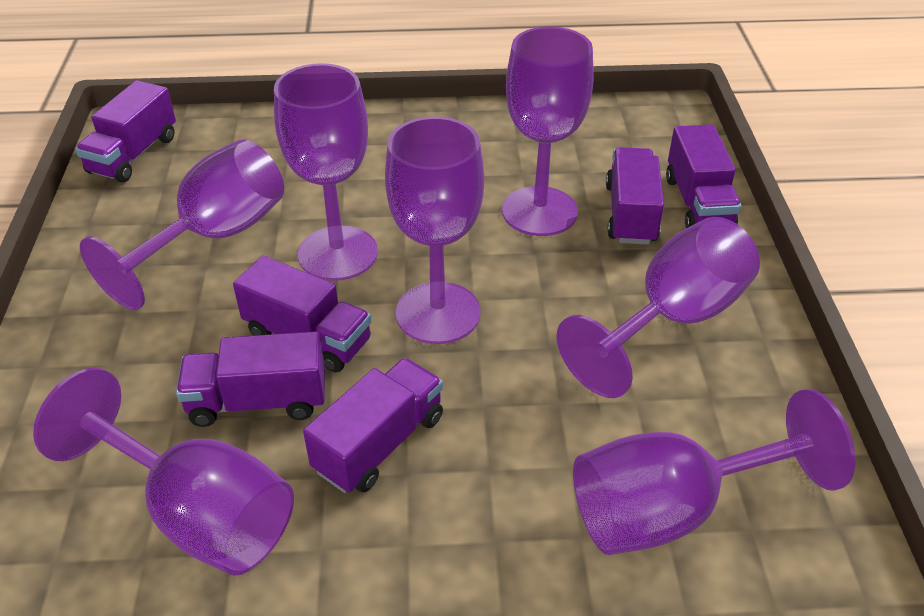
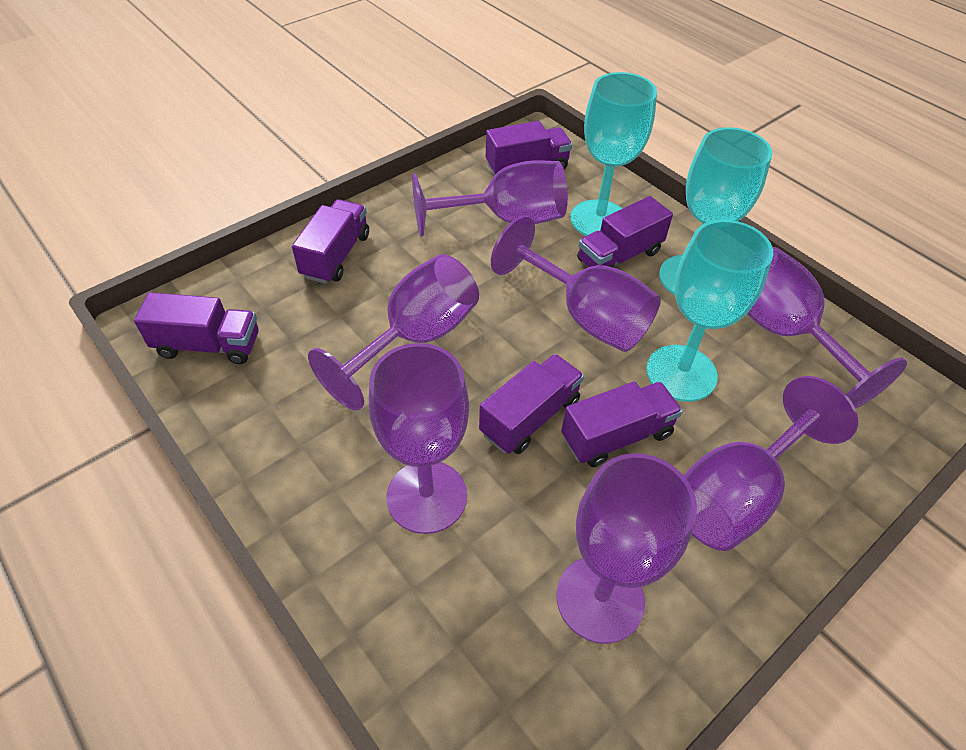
turquoise goblet: none = 0 -> [570,72,657,236] [646,220,773,402] [659,127,772,295] = 3

